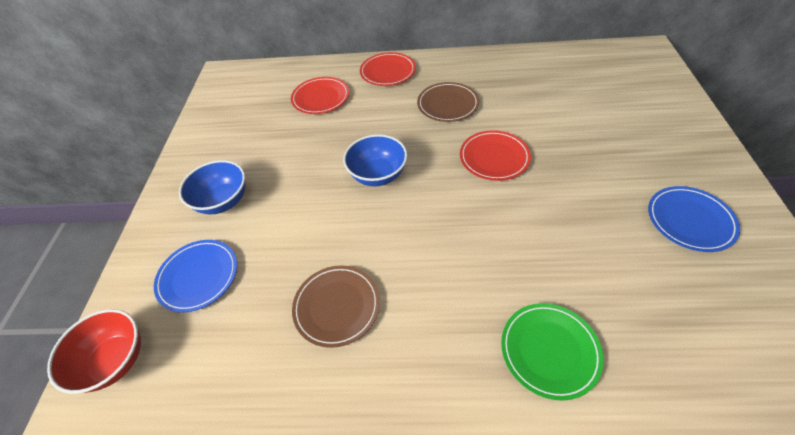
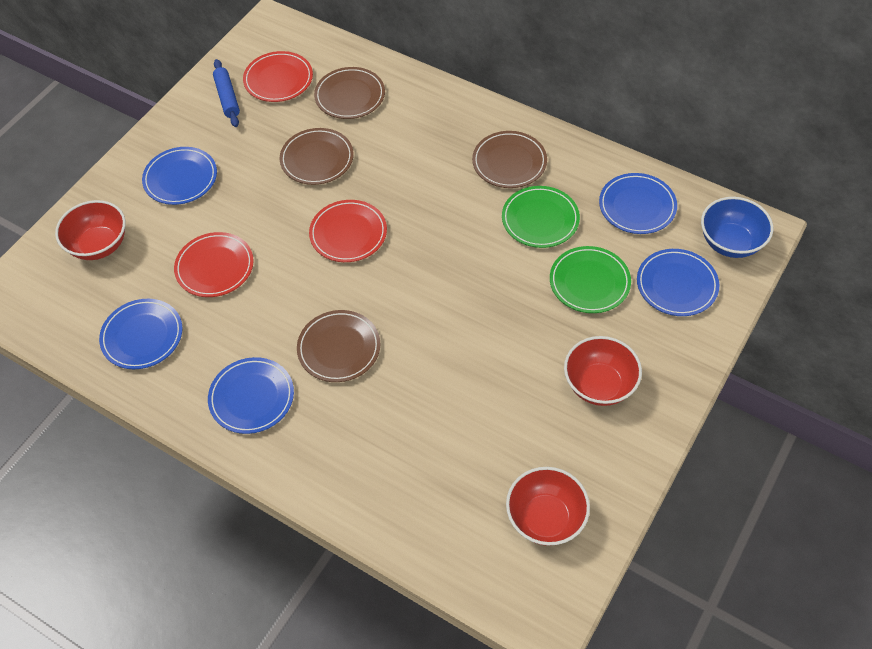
blue bowl: [179,160,245,215] [343,134,407,186] = 2 -> [701,197,773,258] = 1
blue plate: [154,240,237,312] [648,186,740,252] = 2 -> [99,299,183,369] [142,147,217,205] [208,357,294,434] [599,173,677,234] [637,249,719,316] = 5
blue rolling pin: none = 0 -> [213,59,240,127] = 1
brown plate: [292,265,380,348] [417,82,479,122] = 2 -> [280,128,354,185] [297,310,380,382] [314,67,385,119] [472,131,547,188] = 4
green plate: [501,303,604,400] = 1 -> [502,186,580,248] [550,246,631,313] = 2
red bowl: [47,309,141,394] = 1 -> [55,200,126,260] [506,467,590,546] [564,336,642,406] = 3

